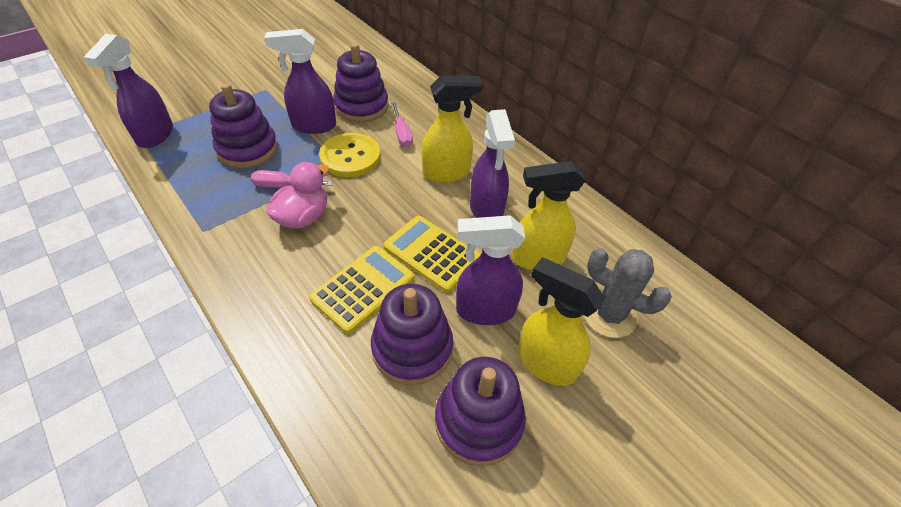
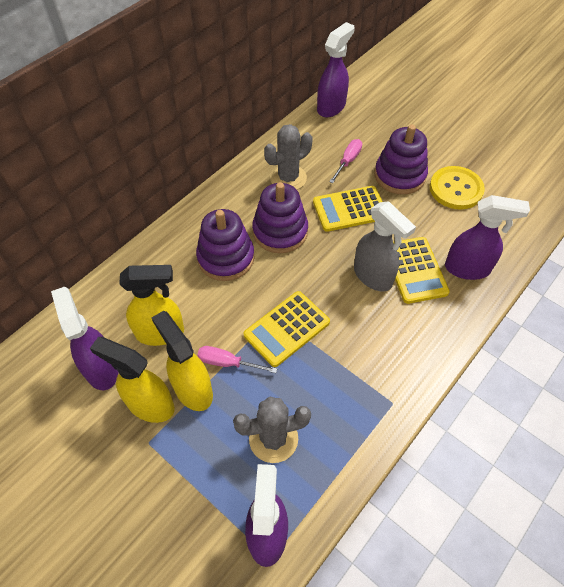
grey cactus: [584,248,672,338] = 1 -> [233,396,311,463] [264,124,312,190] = 2
grey spray bottle: none = 0 -> [354,201,416,292] = 1
pink duck: [266,162,329,228] = 1 -> none = 0
purple stacking toy: [209,83,278,168] [333,43,389,122] [371,284,453,385] [435,357,526,466] = 4 -> [196,209,255,281] [252,182,308,254] [374,124,428,195] = 3
yellow calculator: [309,246,414,334] [383,216,481,292] = 2 -> [243,291,330,367] [313,186,382,232] [393,237,450,304] = 3

